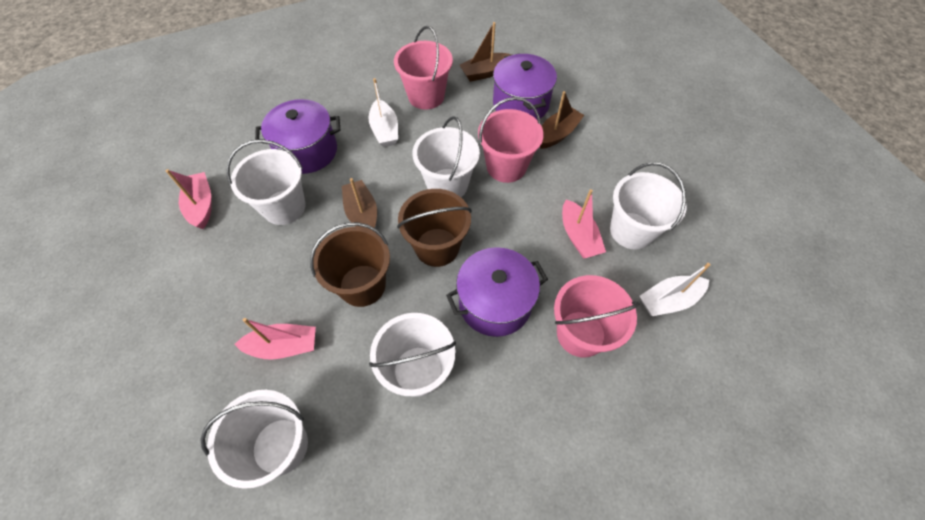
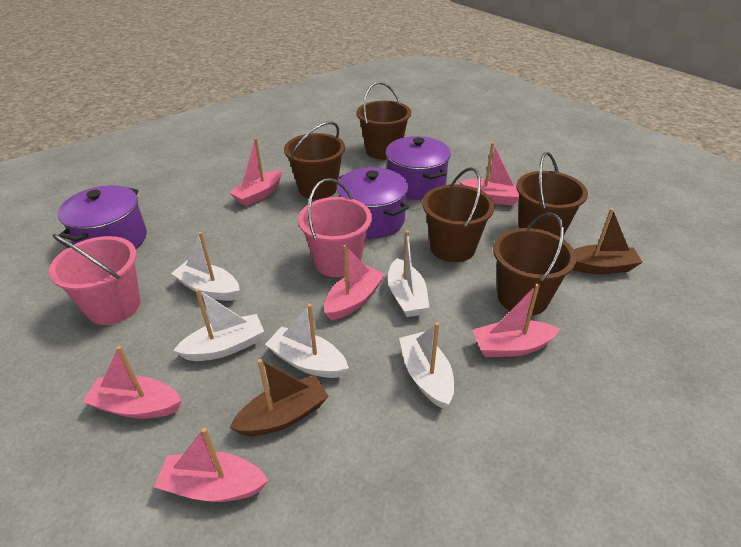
brown boat: [342,178,377,229] [460,22,512,82] [540,91,584,149] = 3 -> [229,359,328,436] [573,208,643,274] = 2
brown bucket: [310,222,390,307] [397,189,472,267] = 2 -> [284,121,345,199] [357,82,411,160] [422,167,495,262] [493,212,576,315] [516,152,588,237] = 5
pink boat: [166,169,212,229] [234,318,316,360] [562,189,606,258] = 3 -> [82,346,182,419] [154,427,268,502] [229,138,282,207] [324,245,385,320] [460,142,519,206] [473,284,560,357] = 6
pink bucket: [394,26,453,110] [478,97,544,183] [554,275,640,358] = 3 -> [49,234,140,325] [298,178,372,277] = 2
white boat: [369,78,398,147] [640,263,711,316] = 2 -> [171,232,240,301] [173,289,264,361] [265,304,349,378] [388,230,430,317] [399,322,454,409] = 5
white bucket: [201,390,308,489] [226,139,306,225] [369,313,456,397] [412,116,480,197] [610,162,687,250] = 5 -> none = 0

